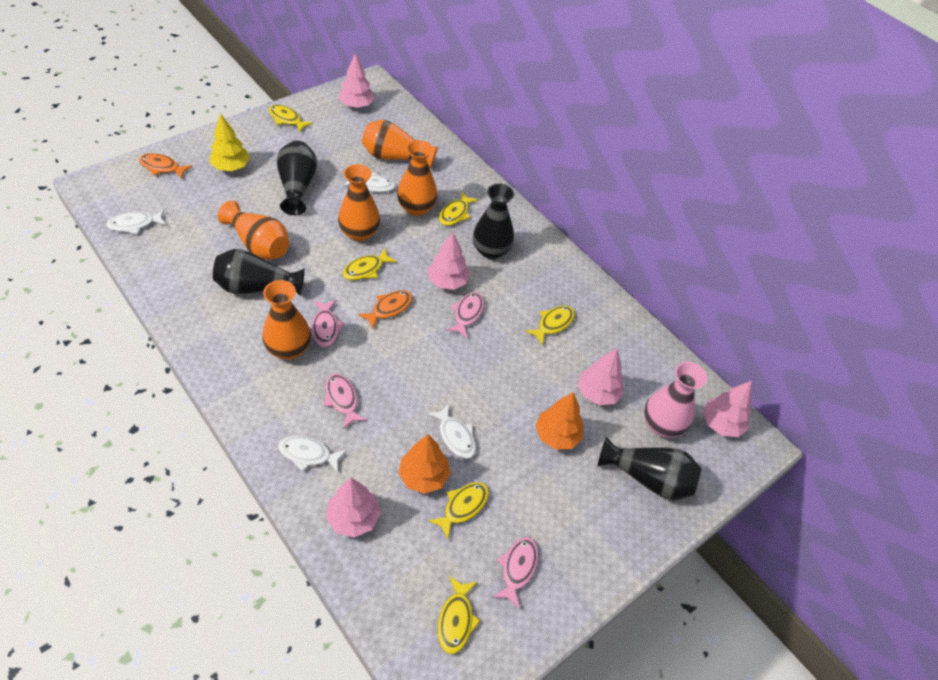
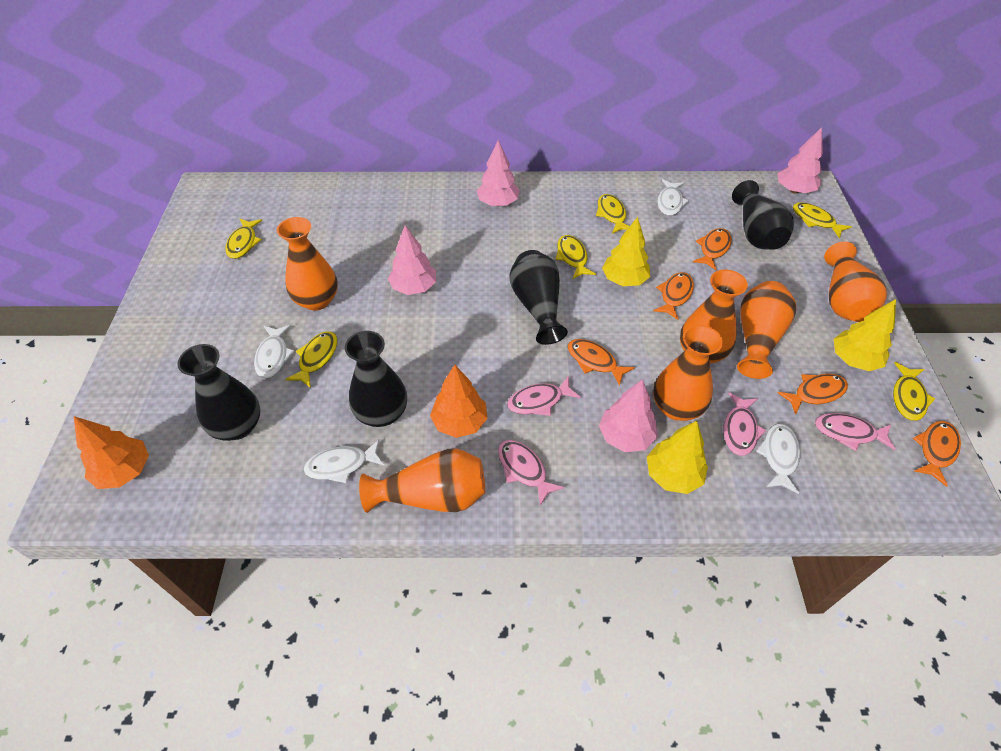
orange fish: [139,153,192,179] [358,290,412,329] = 2 -> [568,339,635,386] [653,272,694,320] [693,228,732,270] [778,374,848,415] [913,421,961,487] = 5
orange vase: [218,201,289,260] [262,280,311,360] [338,164,380,242] [362,120,438,169] [397,140,438,216] = 5 -> [277,217,338,311] [359,449,485,513] [653,325,723,421] [680,270,748,364] [737,281,796,379] [824,242,887,322] = 6
pink tree: [326,478,381,538] [339,53,375,108] [428,232,470,290] [578,348,624,405] [703,381,752,437] = 5 -> [388,225,436,295] [477,140,520,206] [599,380,658,452] [778,127,823,194] = 4
pink vase: [644,362,707,438] = 1 -> none = 0
yellow tree: [209,113,250,171] = 1 -> [602,217,650,286] [647,421,708,494] [834,299,896,371] = 3

